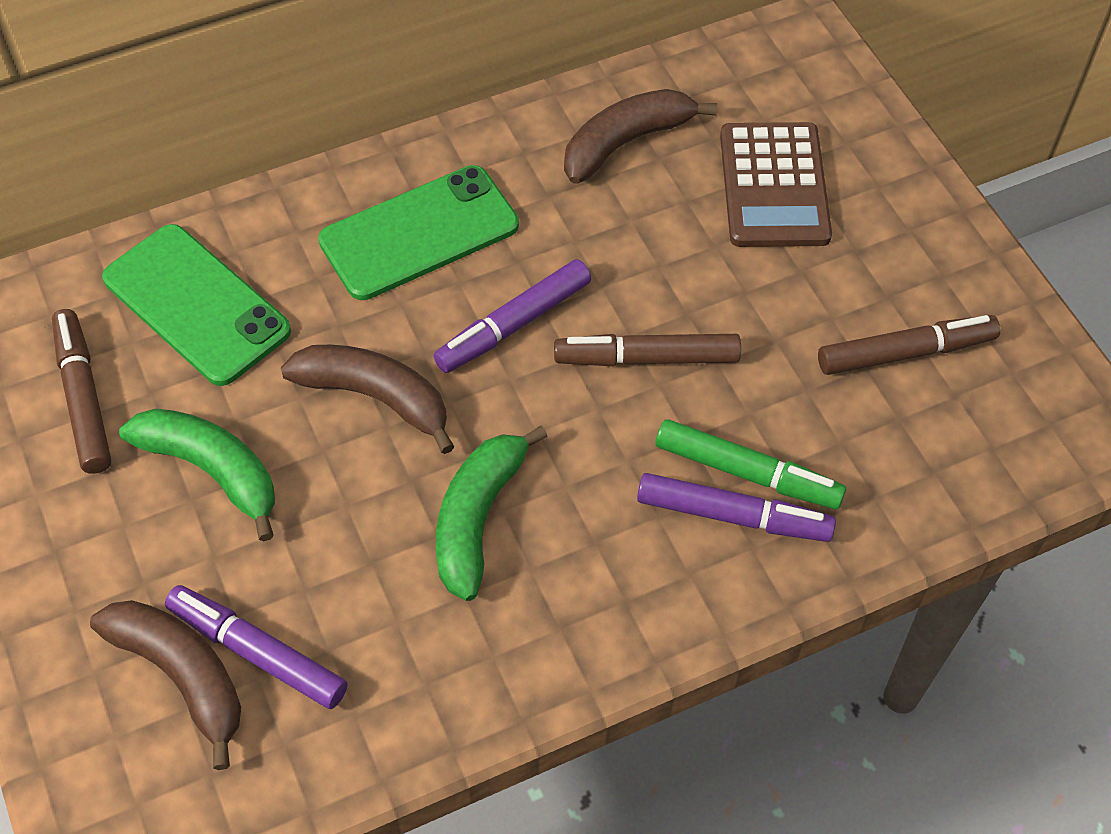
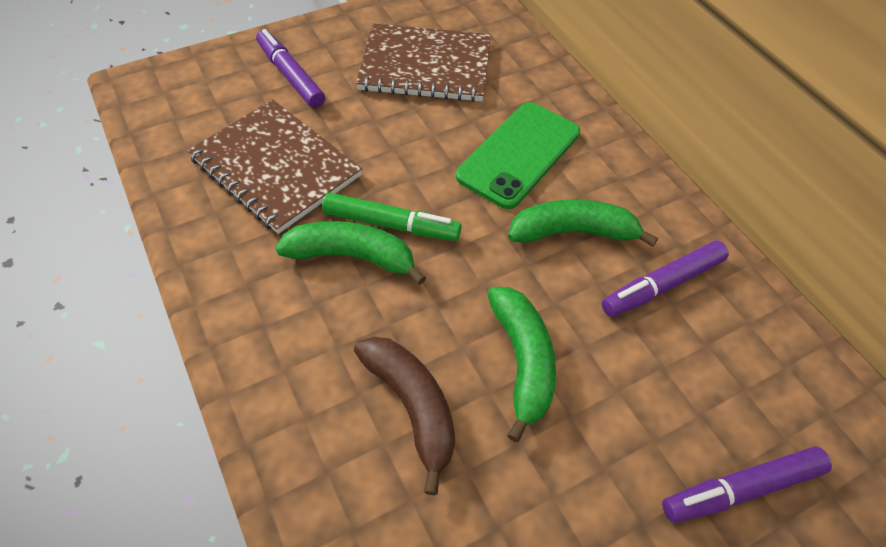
brown banana: [90,600,241,770] [281,345,455,454] [564,89,717,183] = 3 -> [354,337,455,495] = 1
brown calculator: [720,122,832,247] = 1 -> none = 0
brown marker: [52,309,111,474] [554,334,741,366] [818,315,1000,375] = 3 -> none = 0
brown notebook: none = 0 -> [188,99,362,234] [356,23,491,102] = 2
green banana: [119,409,275,541] [436,426,548,601] = 2 -> [275,221,426,285] [487,287,556,442] [508,199,658,247] = 3
green phone: [102,224,291,386] [318,165,519,300] = 2 -> [456,102,580,209] = 1

